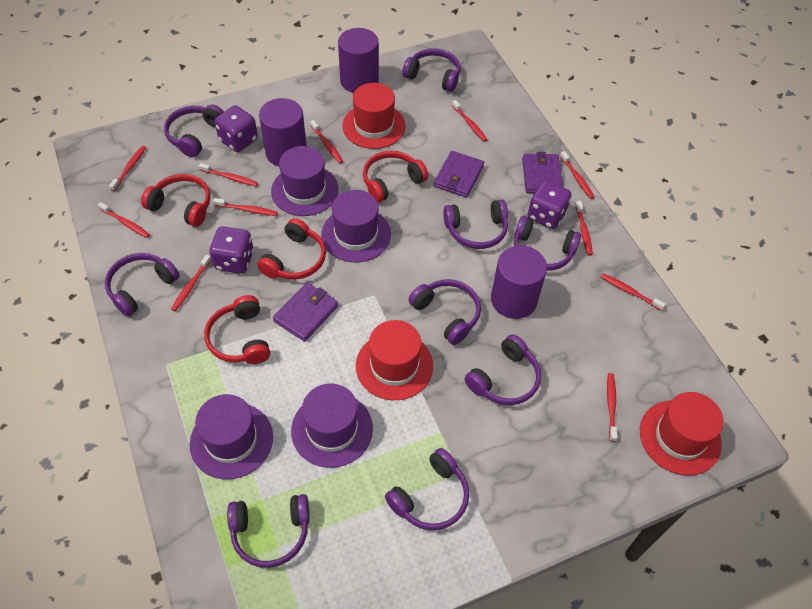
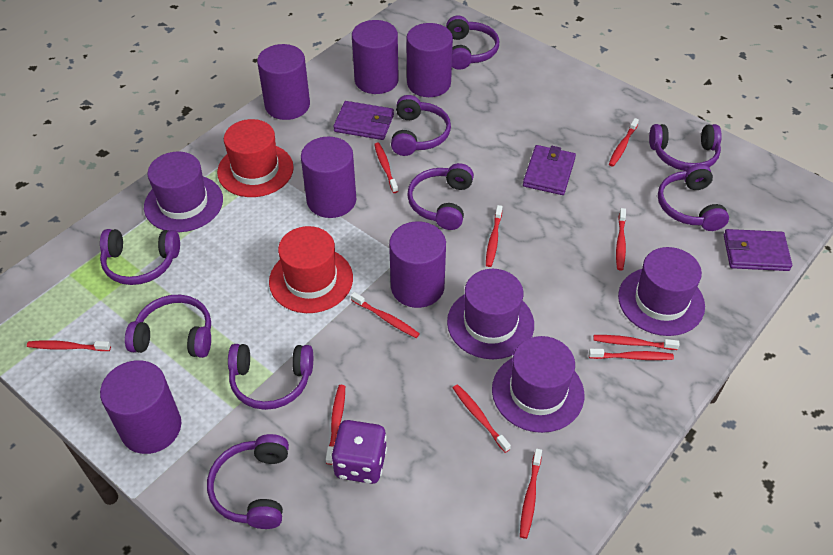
purple cylinder: [259,98,307,166] [338,28,379,93] [491,245,547,319] = 3 -> [100,360,181,454] [257,44,310,120] [301,137,356,218] [352,20,399,94] [389,221,446,308] [406,23,453,97] = 6
purple dice: [209,226,254,274] [215,106,258,152] [528,180,571,229] = 3 -> [331,420,387,484] = 1
red hat: [343,83,406,149] [356,320,433,400] [640,392,724,476] = 3 -> [217,119,294,197] [269,226,353,313] = 2
red headphones: [141,174,211,227] [204,295,270,364] [257,218,326,280] [363,151,428,203] = 4 -> none = 0

